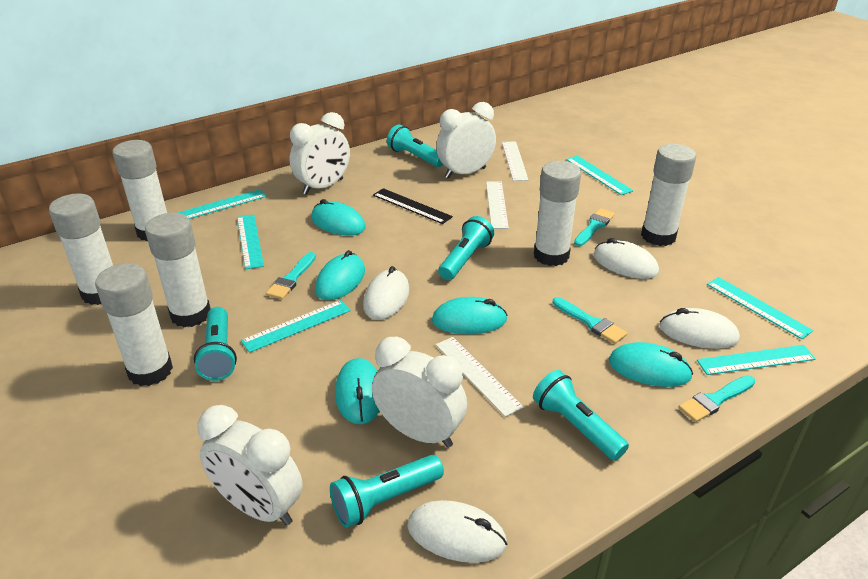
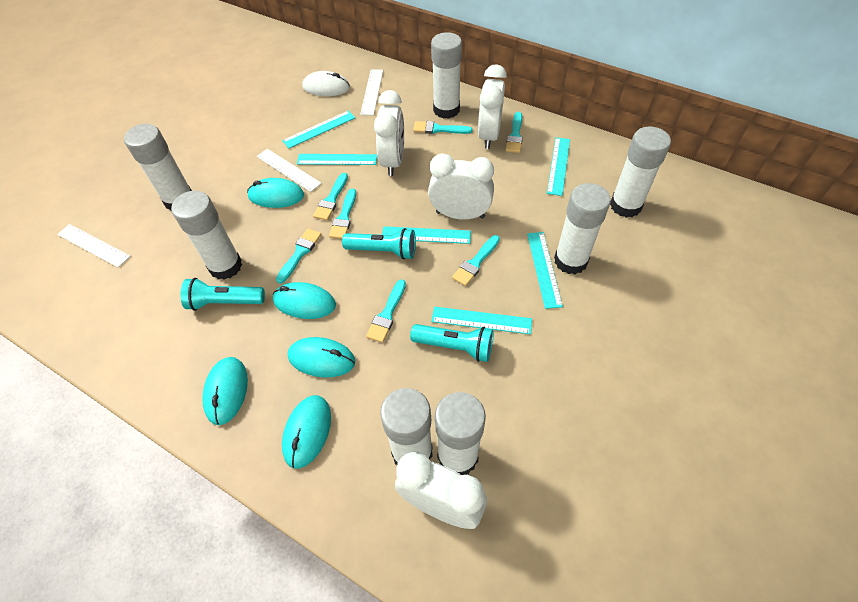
black ruler: [373,188,453,224] = 1 -> none = 0
turquoise brush: [266,252,316,299] [553,297,627,344] [574,208,615,246] [679,375,755,422] = 4 -> [276,229,322,284] [313,173,348,220] [329,189,356,239] [366,279,406,343] [413,121,473,134] [452,235,500,286] [506,112,523,153] = 7
turquoise flashlight: [194,307,237,381] [330,455,444,528] [387,124,443,167] [438,216,494,280] [533,370,629,461] = 5 -> [180,278,265,311] [342,228,416,260] [410,324,494,362] = 3
white glue stick: [49,194,113,305] [95,263,173,386] [112,140,167,241] [145,213,211,327] [534,161,581,266] [641,144,696,246] = 6 -> [124,124,192,211] [171,191,242,280] [380,388,433,465] [431,32,462,119] [435,392,486,475] [554,183,611,274] [610,127,671,218] = 7
white mouse: [363,266,409,320] [407,500,507,563] [593,238,659,279] [660,308,740,349] = 4 -> [302,71,350,96] = 1

